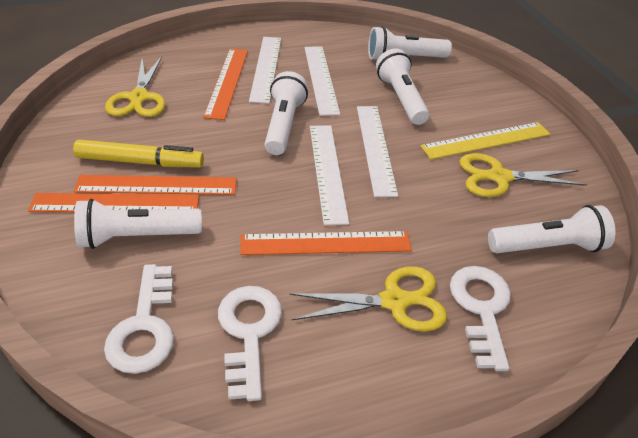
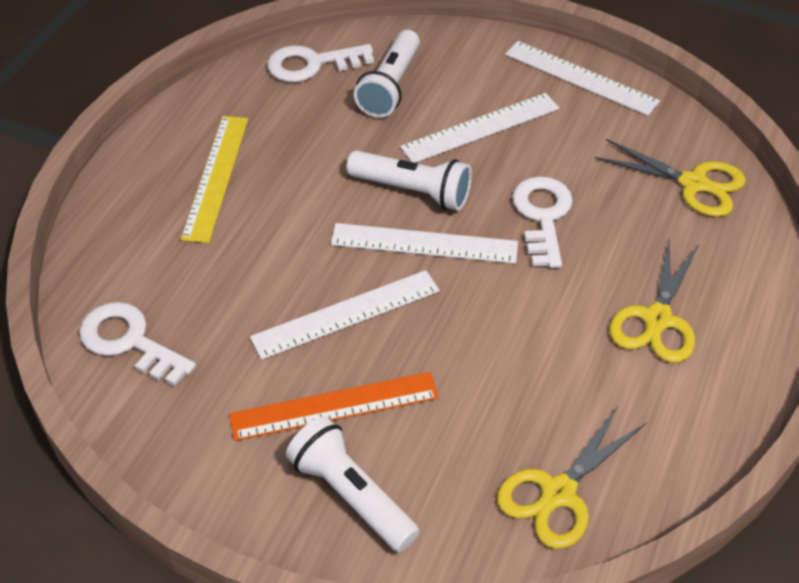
orange ruler: [28,193,199,212] [74,175,237,195] [203,49,248,120] [240,231,412,255] = 4 -> [229,372,439,441] = 1
white flashlight: [74,199,202,249] [265,71,308,155] [368,26,452,60] [376,49,429,125] [488,205,615,253] = 5 -> [286,416,419,552] [347,150,472,211] [354,30,420,117] = 3
yellow marker: [73,139,204,168] = 1 -> none = 0

